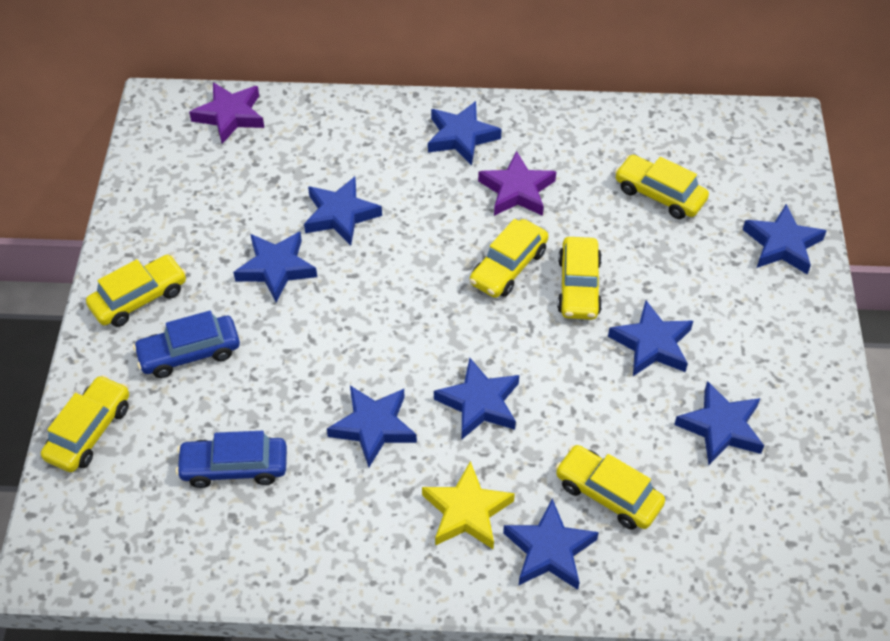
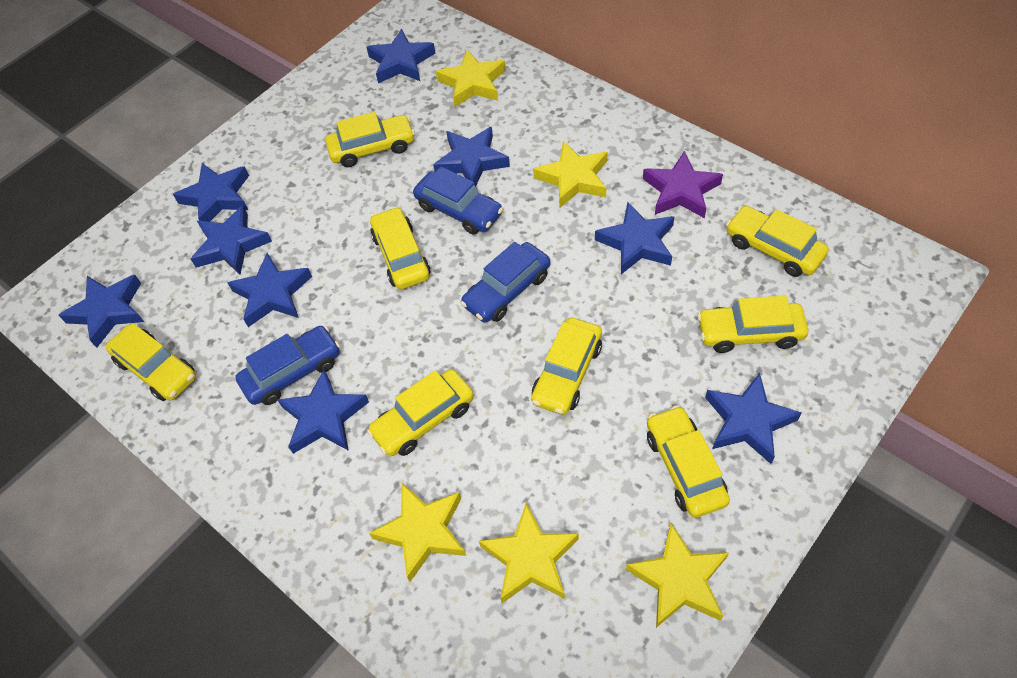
blue car: [133,311,240,378] [176,431,287,488] = 2 -> [235,326,340,405] [413,167,503,235] [460,242,550,323] = 3
purple star: [189,82,264,144] [478,151,556,216] = 2 -> [643,151,723,218] = 1
yellow car: [41,375,129,472] [86,255,187,327] [469,219,548,298] [555,445,665,530] [557,237,602,320] [615,155,709,219] = 6 -> [106,323,196,401] [325,112,415,167] [367,369,474,456] [370,207,430,290] [531,318,602,415] [647,405,730,518] [697,295,808,353] [726,206,829,277] = 8
yellow star: [422,461,515,549] = 1 -> [369,483,466,582] [436,50,506,107] [479,503,579,603] [533,141,607,207] [626,523,729,628] = 5

